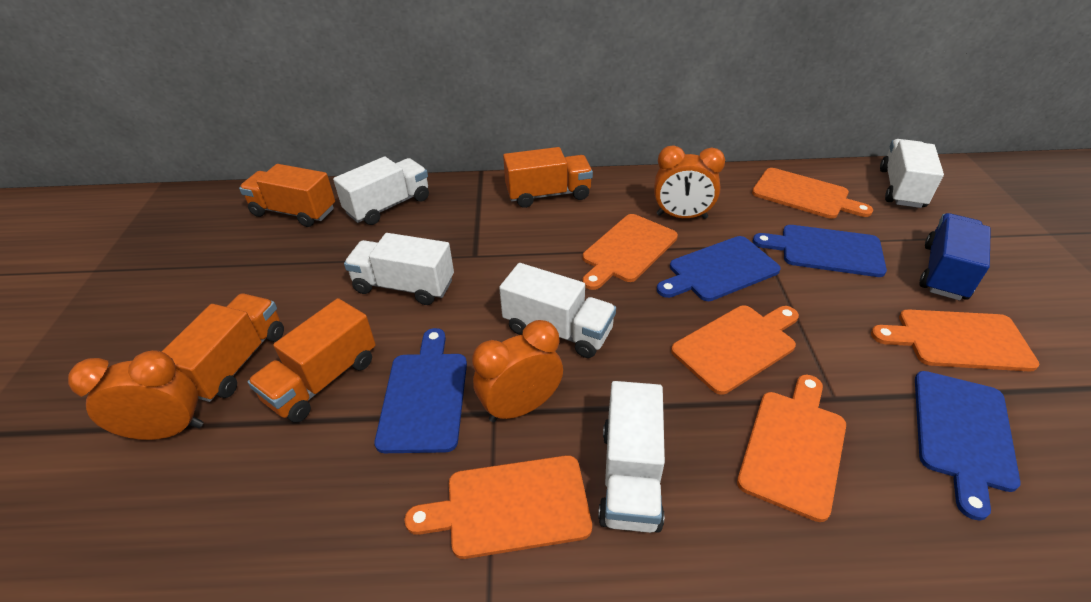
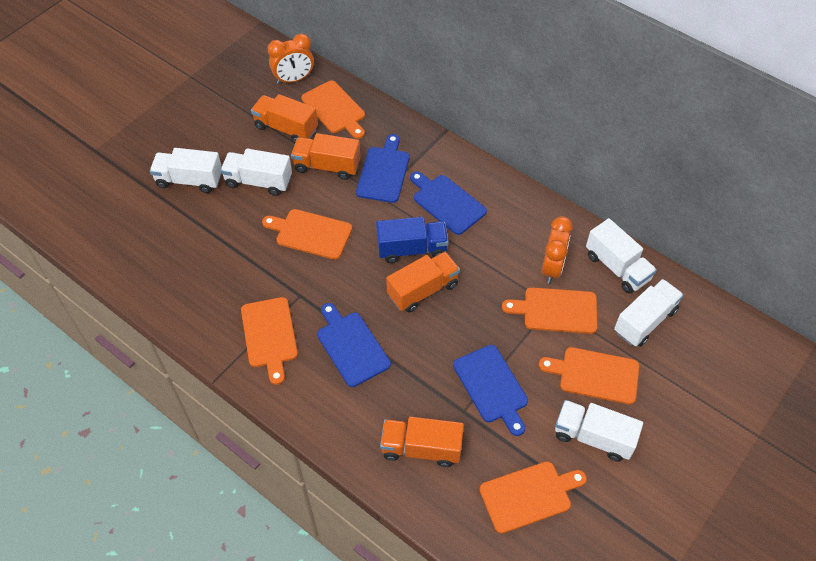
orange clock: [68,350,203,440] [472,320,563,422] [654,145,725,219] = 3 -> [267,33,314,84] [541,216,573,284] = 2

